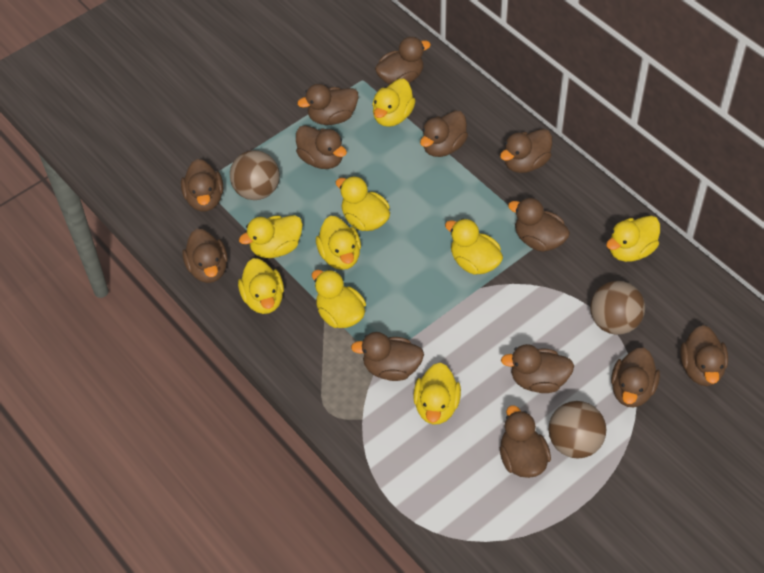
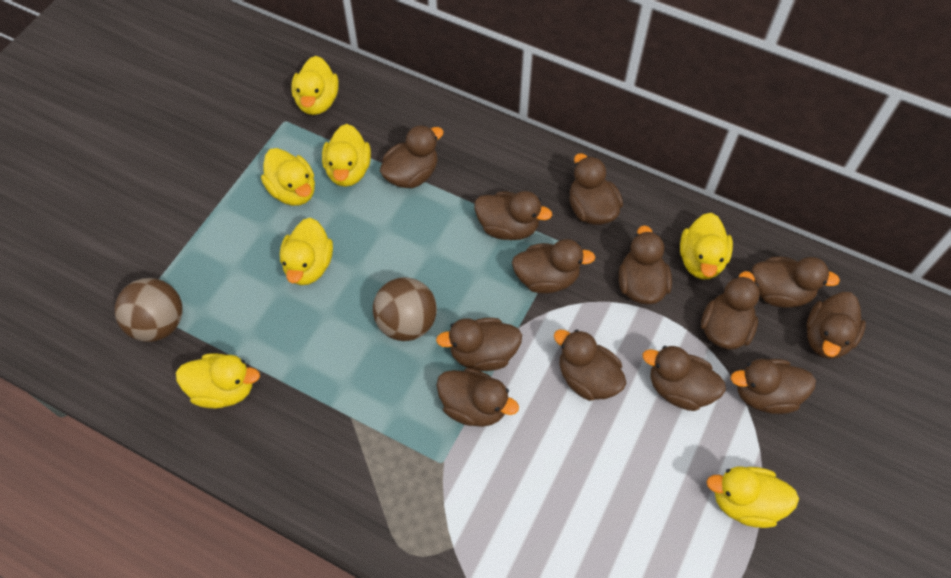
brown ball: [230,150,280,200] [549,401,606,459] [590,281,645,335] = 3 -> [115,278,183,342] [373,277,437,341] = 2
yellow duck: [238,258,284,314] [239,215,303,258] [312,269,366,328] [316,216,361,270] [336,176,390,231] [372,79,416,127] [413,363,461,425] [445,218,503,275] [606,216,660,262] = 9 -> [176,353,260,408] [261,148,315,206] [280,218,333,285] [291,56,339,115] [322,124,371,187] [680,213,733,279] [707,467,799,528] = 7

